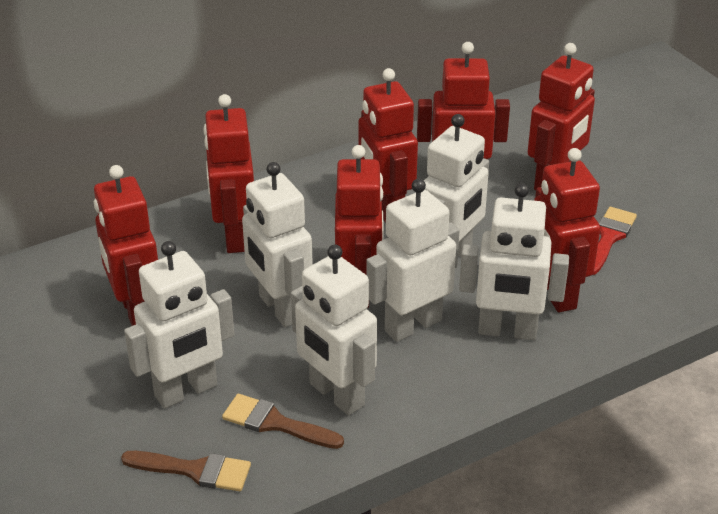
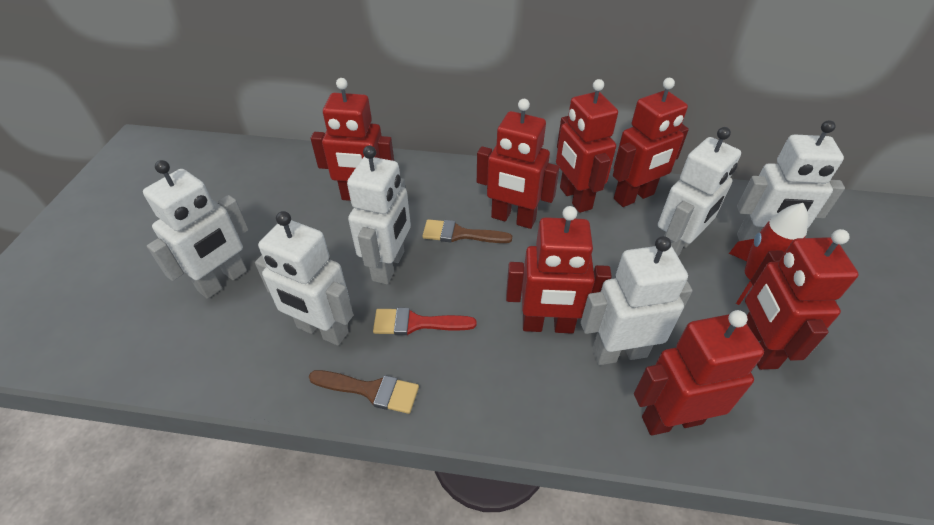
red rocket: none = 0 -> [729,203,808,305] = 1

